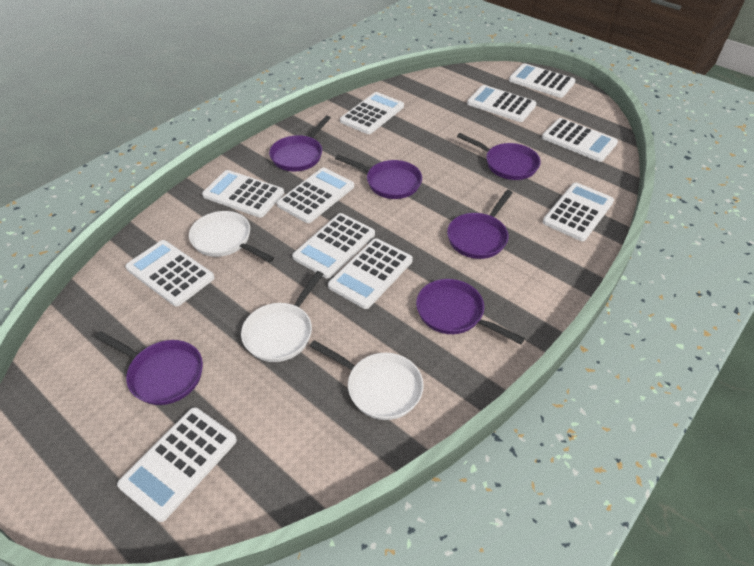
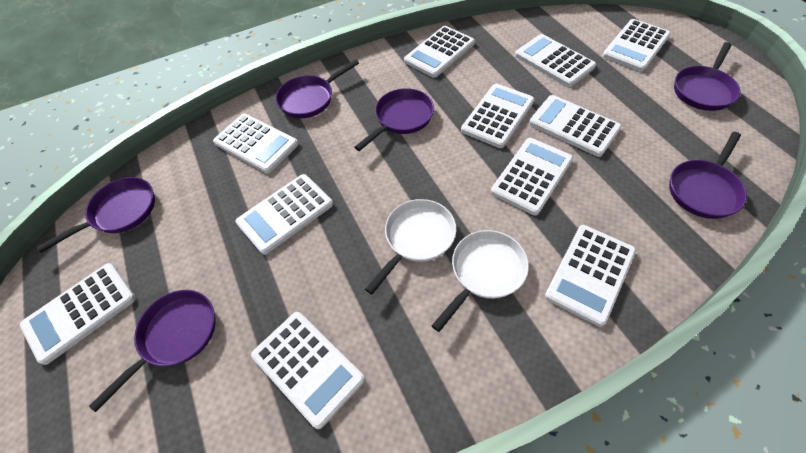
white pan: [189,211,274,263] [241,271,324,362] [309,340,424,420] = 3 -> [365,199,456,294] [431,230,529,332] = 2

